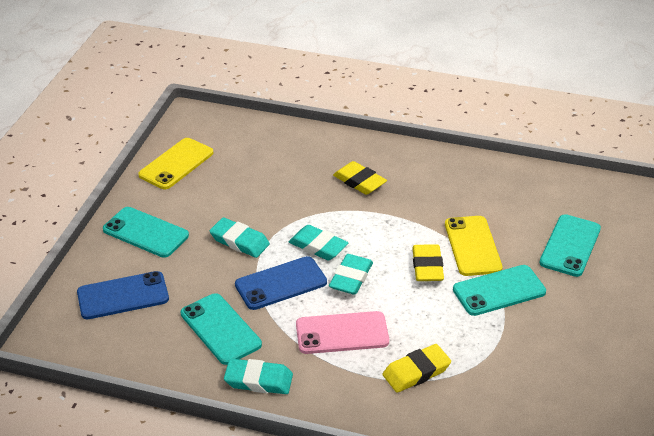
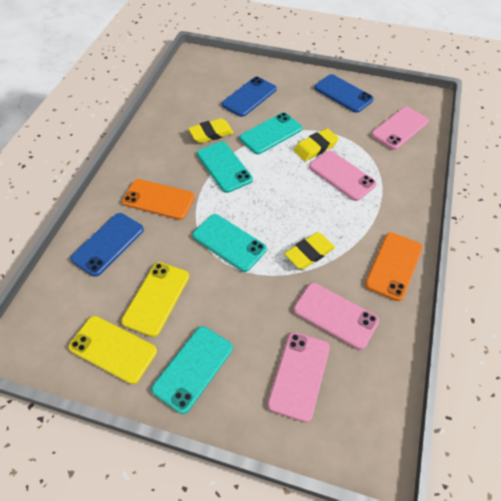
blue phone: [77,271,169,319] [235,256,327,310] = 2 -> [70,213,144,277] [222,77,277,117] [314,74,374,113] = 3
orange phone: none = 0 -> [122,179,195,220] [365,232,423,301] = 2
pink phone: [296,311,389,354] = 1 -> [267,332,330,422] [294,283,379,350] [309,150,377,201] [371,107,429,150] = 4
turquoise eraser: [210,217,270,258] [224,359,293,394] [289,225,348,260] [329,254,373,295] = 4 -> none = 0

